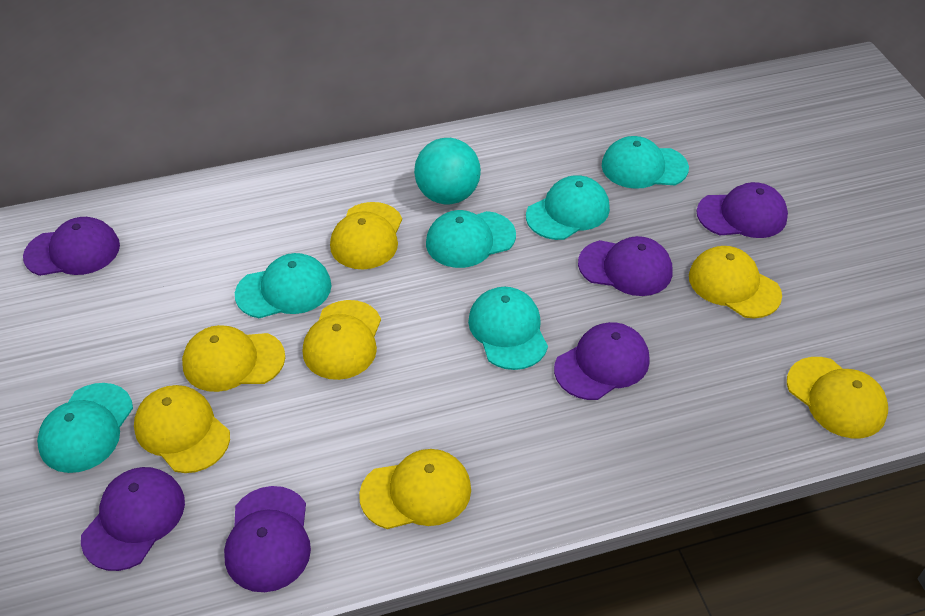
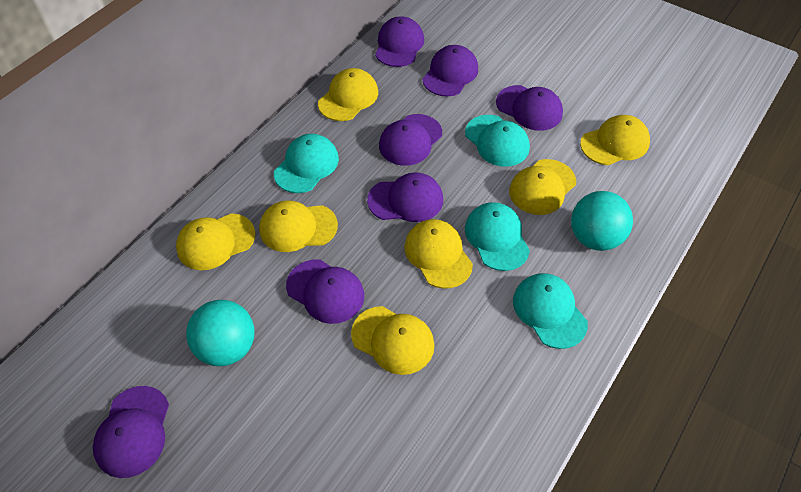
purple cap: [23,217,120,276] [81,467,185,571] [224,486,311,592] [554,322,650,400] [578,236,672,296] [697,182,788,238] = 6 -> [93,386,169,478] [286,259,364,324] [367,172,443,222] [375,16,424,67] [379,114,442,166] [422,45,478,97] [496,85,563,131] = 7
turquoise ball: [414,138,481,205] = 1 -> [186,300,255,366] [571,191,633,251] = 2
turquoise cap: [37,383,133,473] [235,253,331,318] [426,210,516,268] [468,287,548,370] [526,175,610,240] [602,136,689,189] = 6 -> [274,134,339,193] [465,115,530,167] [465,202,530,271] [513,273,588,349] = 4

